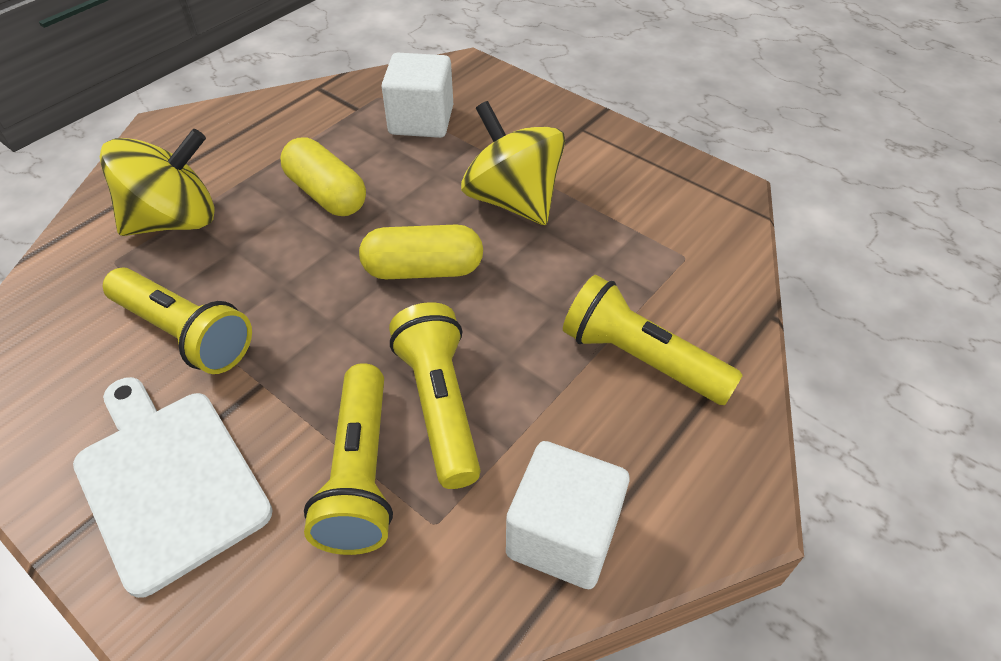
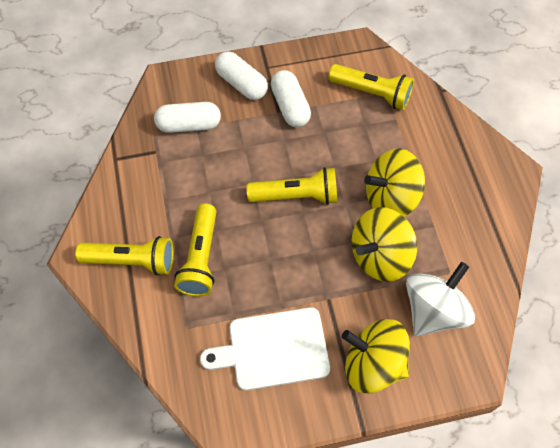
white capsule: none = 0 -> [154,102,221,133] [215,52,268,100] [271,70,311,127] = 3
white cube: [382,52,453,138] [506,441,629,589] = 2 -> none = 0
white spinning top: none = 0 -> [406,262,475,336] = 1
yellow capsule: [280,138,366,216] [359,225,483,279] = 2 -> none = 0
yellow spinning top: [100,129,215,236] [461,101,565,225] = 2 -> [342,319,410,394] [352,207,417,282] [364,148,425,217] = 3

